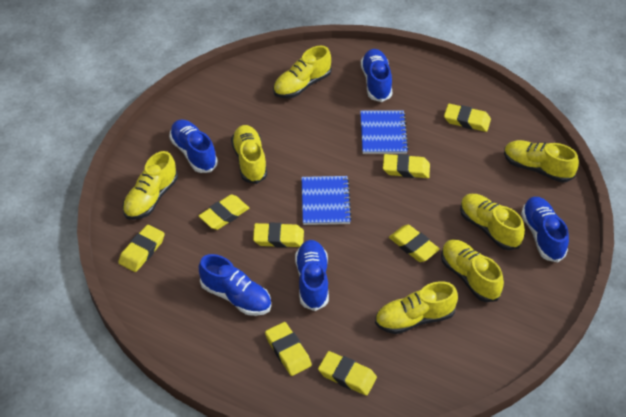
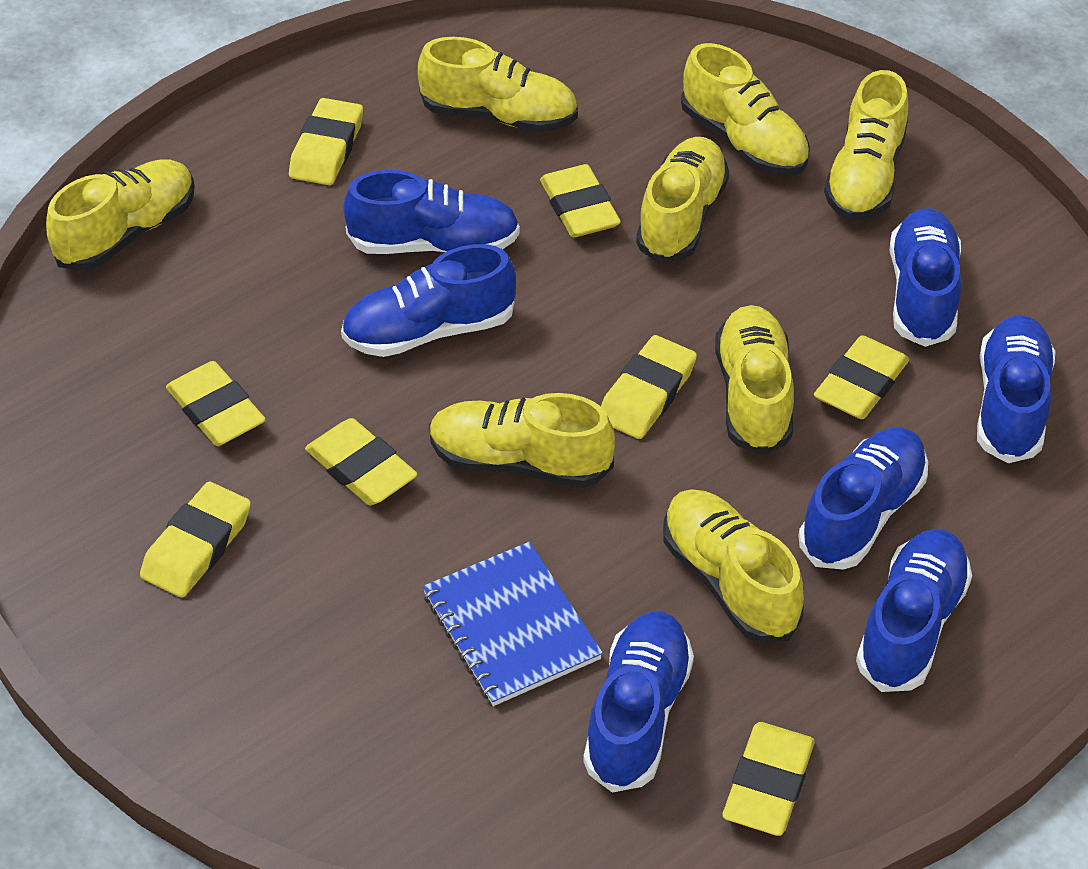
blue notebook: [301,176,352,225] [360,110,409,154] = 2 -> [423,542,603,706] = 1
blue shoe: [169,119,218,173] [199,254,271,316] [295,240,329,311] [361,49,392,102] [521,197,569,262] = 5 -> [341,244,516,357] [343,170,520,254] [583,611,694,793] [798,427,928,570] [856,529,972,692] [890,208,961,347] [977,315,1056,463] = 7
yellow shoe: [122,151,178,220] [231,125,267,184] [273,46,332,98] [375,281,458,334] [441,240,504,302] [460,194,525,250] [504,140,579,183] = 7 -> [46,159,195,271] [418,37,578,132] [429,393,615,488] [636,137,729,263] [663,489,804,643] [681,43,810,176] [715,305,794,455] [824,70,908,220] = 8

